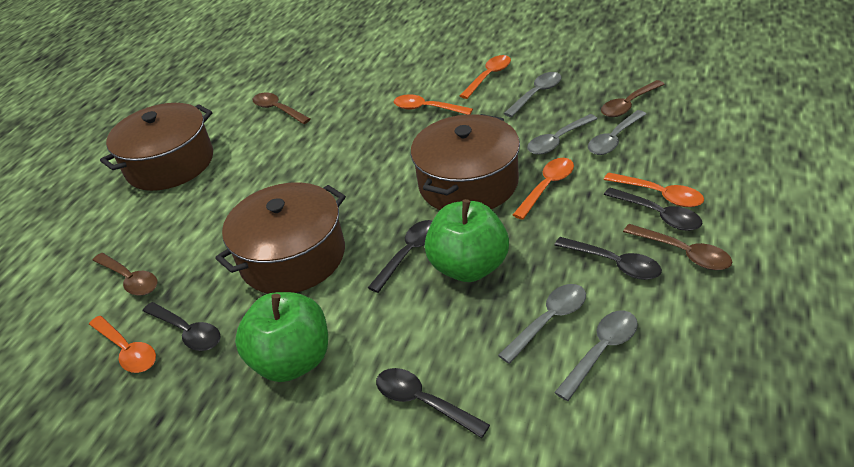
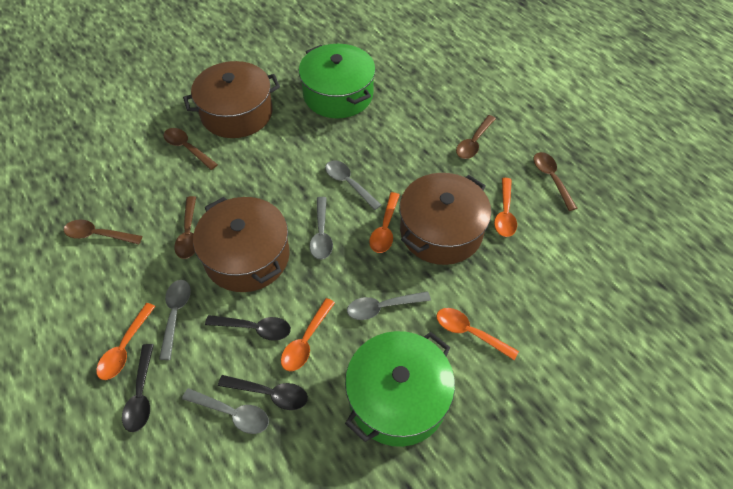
black spoon: [143,302,221,351] [368,220,432,293] [376,368,490,438] [555,237,662,280] [604,188,703,231] = 5 -> [122,344,154,432] [205,315,291,341] [218,375,308,410] = 3
brown spoon: [92,253,157,296] [253,92,311,124] [601,80,665,117] [623,224,732,270] = 4 -> [64,220,142,244] [164,128,218,170] [174,196,196,259] [456,115,496,159] [533,152,577,211] = 5
green apple: [235,292,328,382] [425,199,509,282] = 2 -> none = 0
green pot: none = 0 -> [299,44,376,118] [345,331,455,447] = 2

